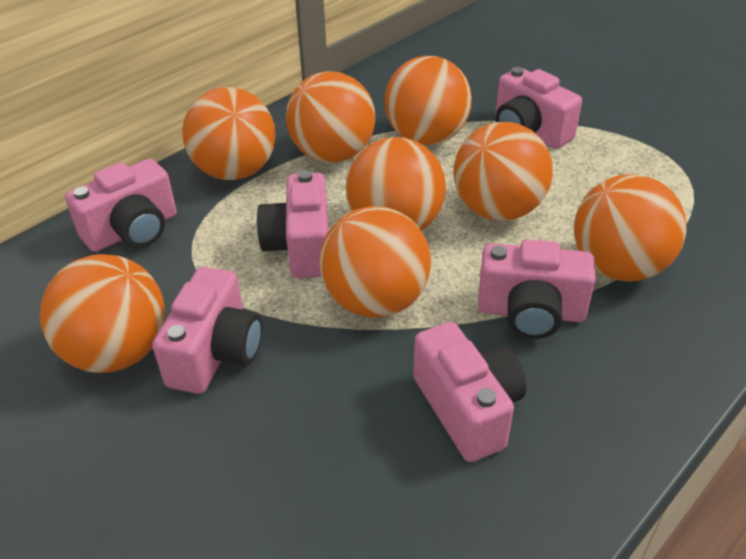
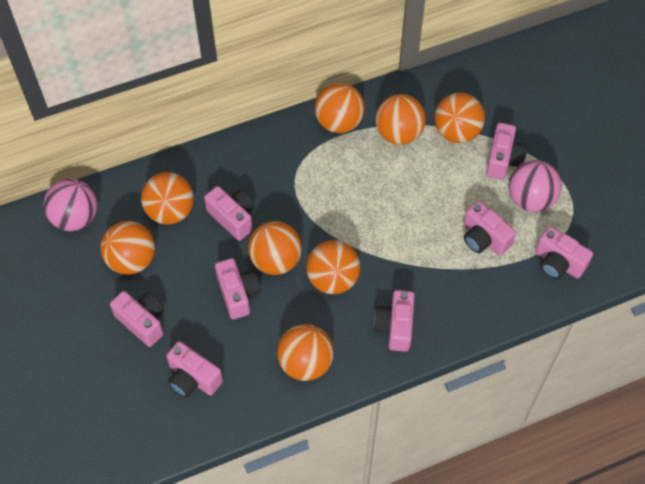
pink ball: none = 0 -> [43,179,97,231] [509,160,562,212] = 2
pink camera: [65,159,177,252] [152,267,262,394] [257,170,329,278] [413,322,527,462] [478,239,596,339] [495,67,582,149] = 6 -> [110,291,164,347] [166,341,223,397] [204,186,255,241] [215,258,261,319] [374,290,415,352] [463,201,516,256] [486,123,527,180] [535,227,593,279] = 8

